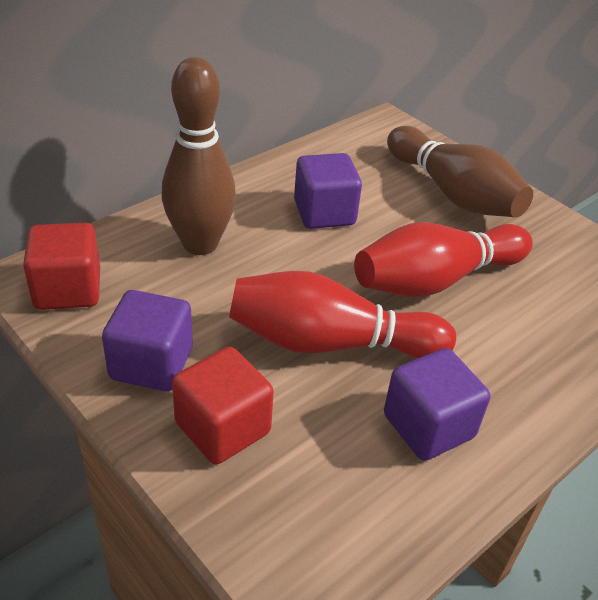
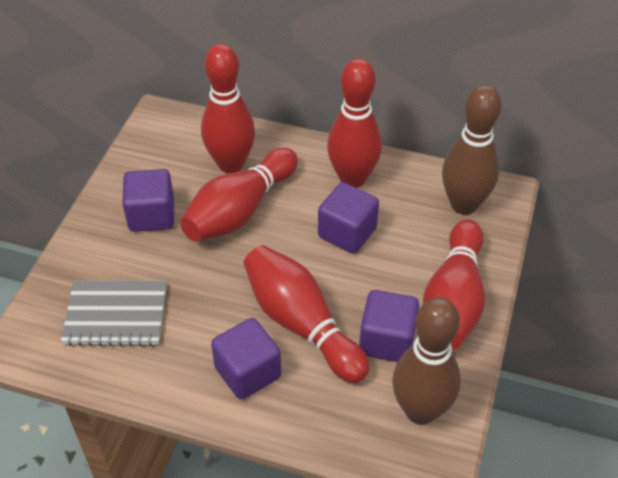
grey notebook: none = 0 -> [61,280,167,347] = 1
purple cube: [102,290,193,391] [294,153,362,229] [384,348,490,460] = 3 -> [122,169,174,232] [211,318,281,400] [318,182,379,254] [359,290,419,362] = 4
red bowling pin: [229,271,456,359] [354,222,533,297] = 2 -> [180,148,298,242] [201,44,255,173] [244,245,370,383] [327,59,382,188] [423,219,485,350] = 5
red cube: [23,223,100,310] [172,347,274,464] = 2 -> none = 0

